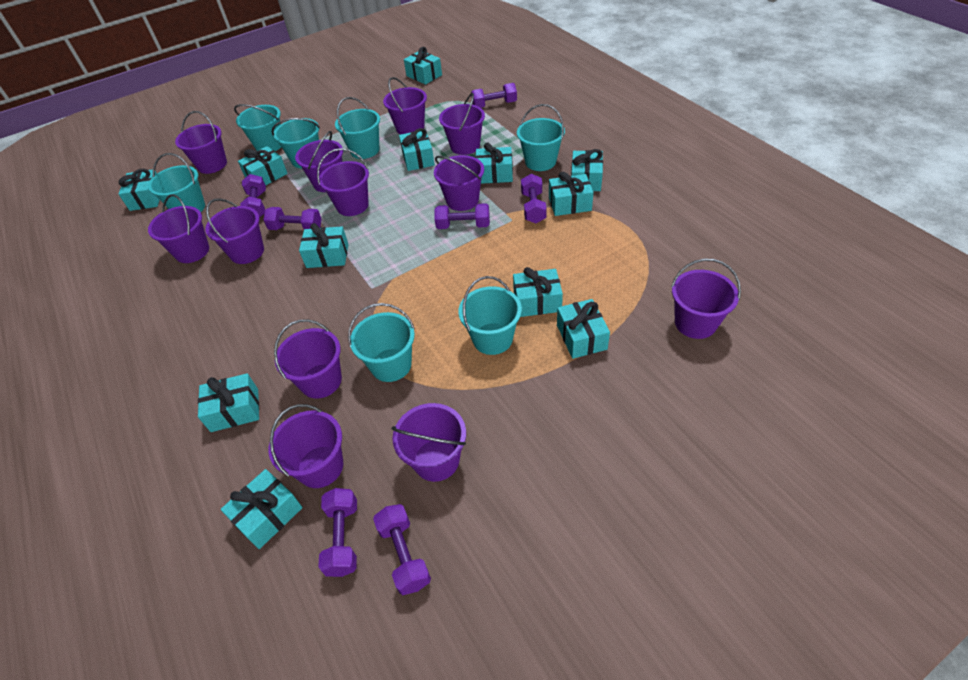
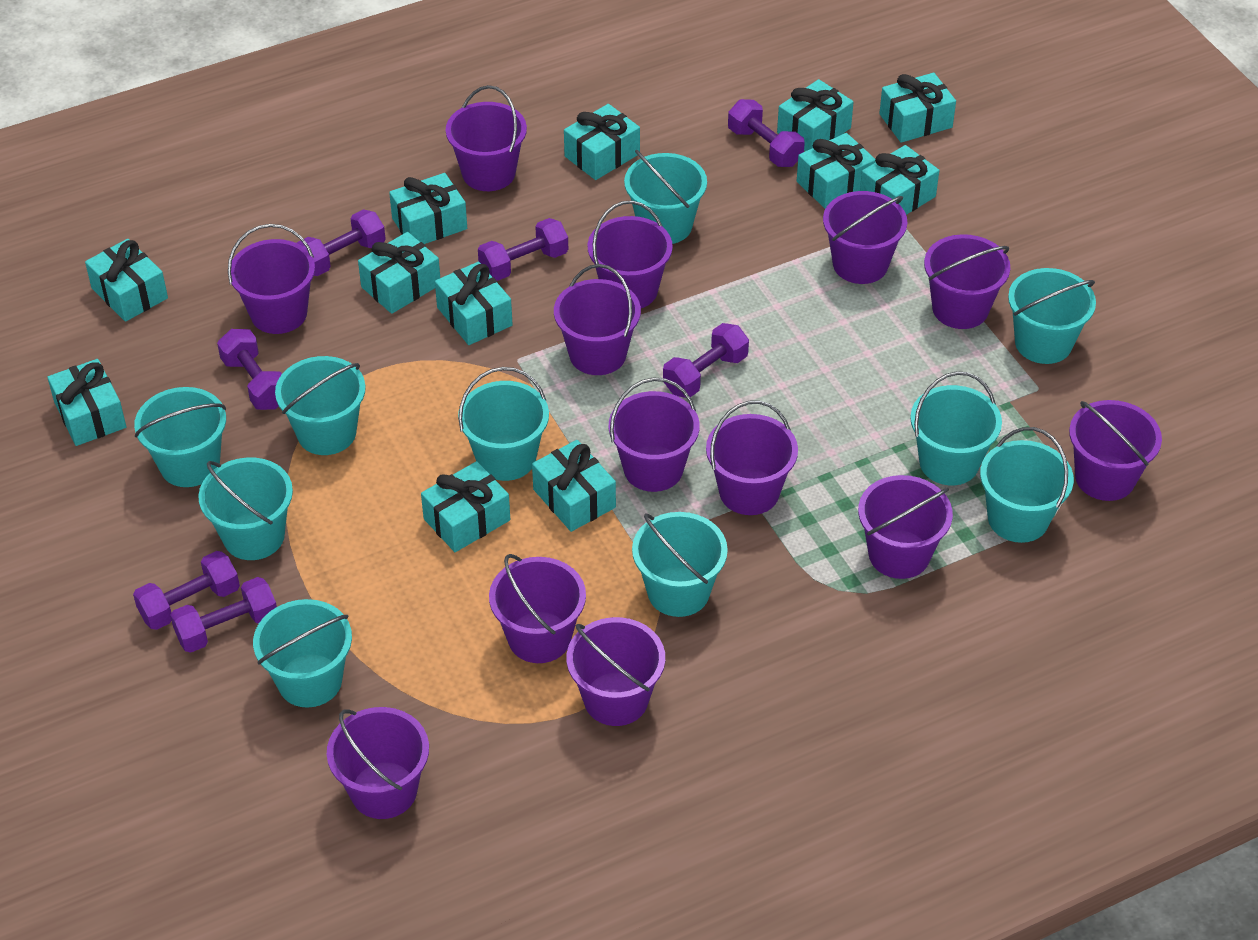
purple bucket: [148,194,209,263] [175,111,227,174] [205,198,264,264] [268,404,343,488] [274,319,342,398] [295,131,343,192] [317,148,369,216] [383,77,427,135] [392,403,466,482] [434,155,484,211] [439,93,485,155] [671,259,741,339] = 12 -> [228,224,315,334] [327,707,429,819] [446,85,527,191] [489,554,586,663] [554,264,641,375] [567,617,665,726] [588,201,673,308] [609,377,700,492] [706,400,798,515] [823,191,907,284] [858,475,953,579] [924,234,1010,329] [1069,400,1162,501] = 13
turquoise bucket: [148,153,205,212] [234,104,281,151] [272,118,320,168] [335,97,380,159] [348,303,415,382] [458,276,522,355] [517,104,565,171] = 7 -> [134,387,226,487] [198,457,293,560] [253,599,352,708] [275,356,366,455] [458,367,549,481] [624,150,707,244] [632,512,728,617] [910,371,1002,485] [980,427,1074,543] [1008,268,1096,364] = 10

